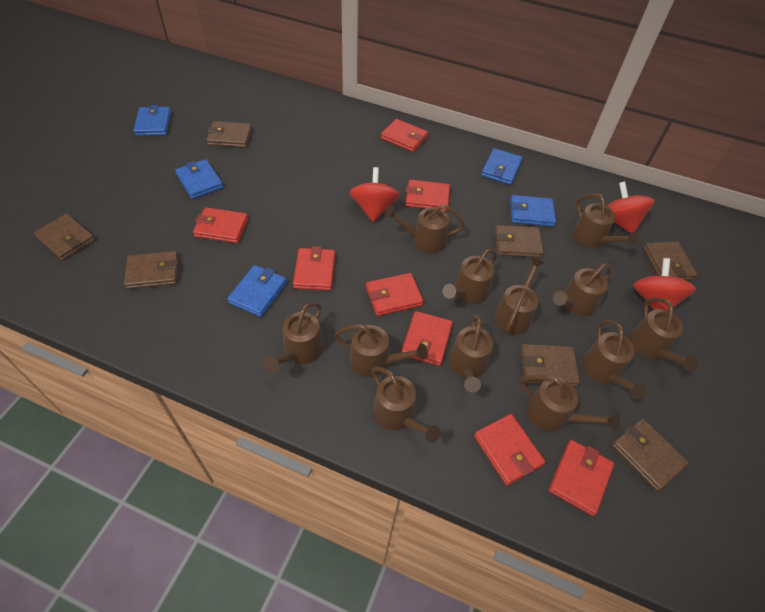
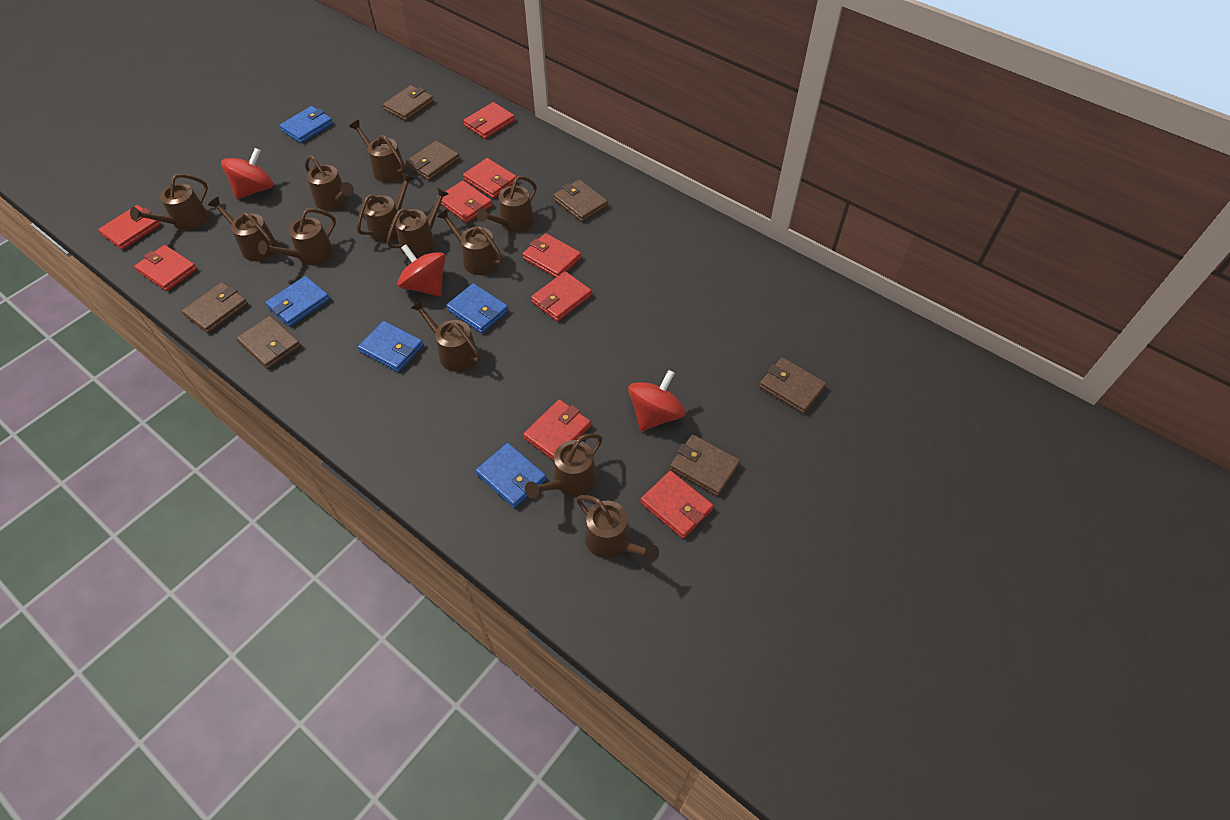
red wallet: [193,207,248,243] [293,246,335,291] [366,273,424,316] [381,119,428,152] [401,311,453,366] [405,179,450,211] [474,414,545,485] [549,440,614,516] = 8 -> [98,205,161,250] [134,245,197,291] [437,181,492,223] [463,102,515,139] [463,158,517,199] [522,233,581,278] [523,400,591,461] [531,271,592,321] [640,471,713,539] = 9

